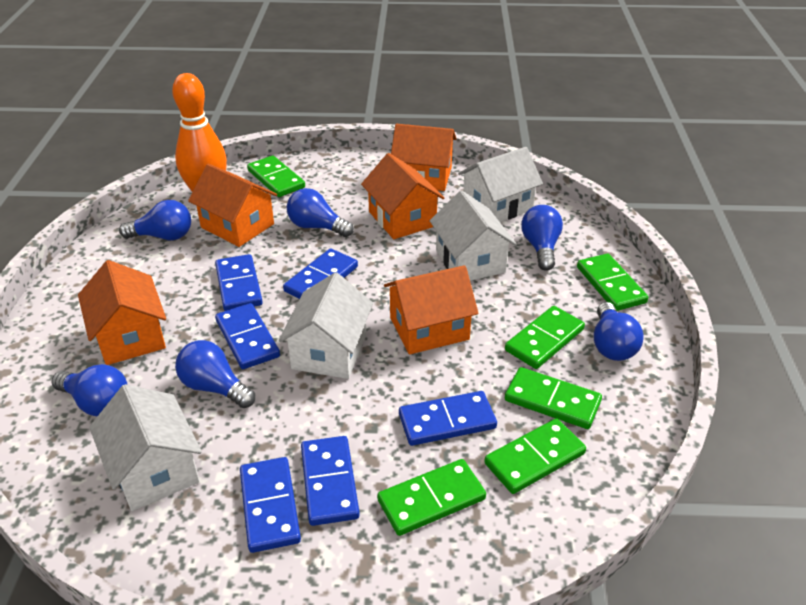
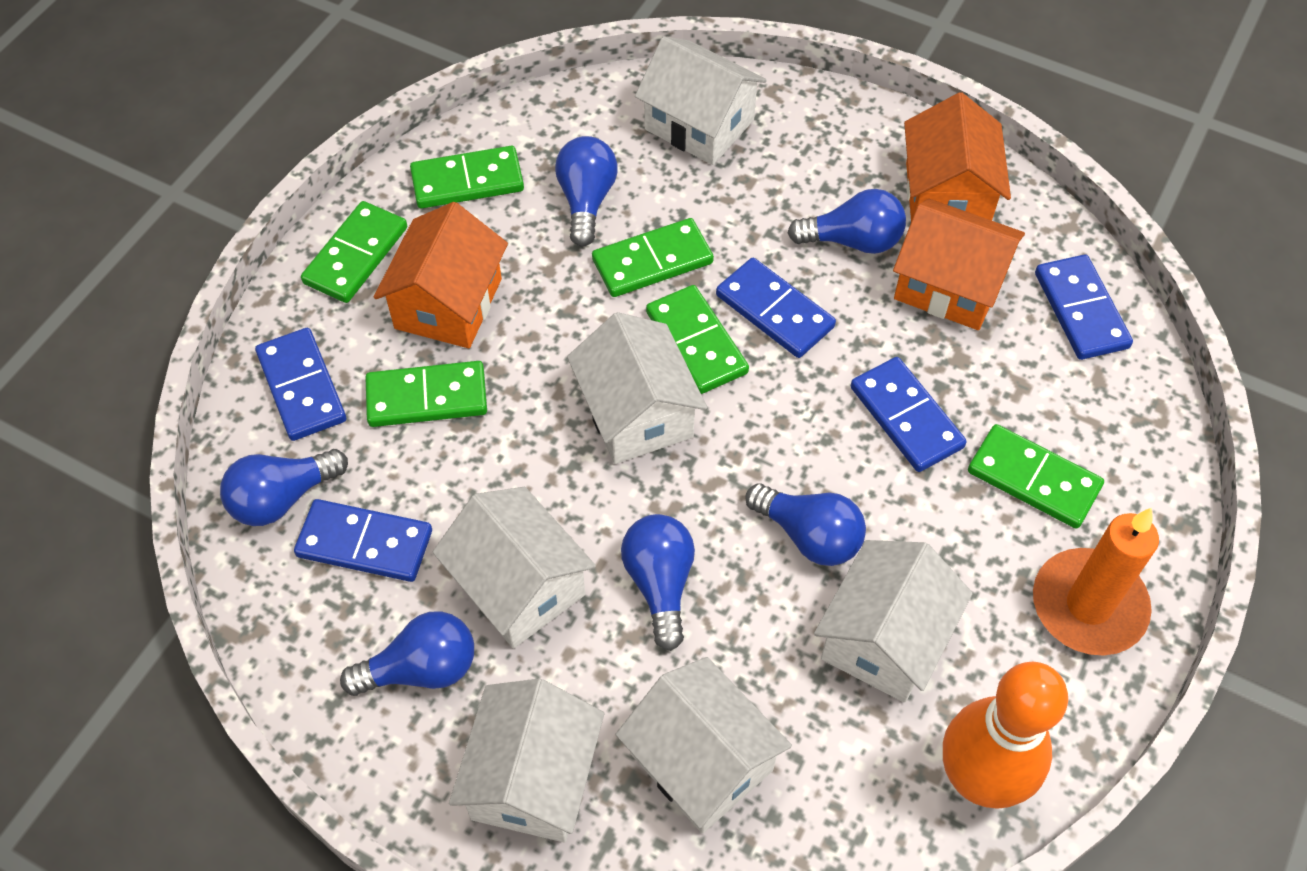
blue domino: [215,254,263,311] [215,303,280,369] [240,457,301,553] [283,248,358,299] [301,436,360,526] [399,391,497,446] = 6 -> [255,328,346,441] [294,499,432,582] [716,258,836,358] [851,357,967,472] [1035,255,1133,360] = 5
orange candle: none = 0 -> [1033,508,1159,656] = 1
orange house: [78,260,166,365] [188,164,277,247] [361,153,444,239] [384,265,479,354] [391,124,457,191] = 5 -> [374,202,508,348] [893,199,1025,330] [904,92,1011,221] = 3
white house: [89,384,202,511] [279,272,373,379] [430,190,516,281] [458,147,543,222] = 4 -> [433,487,596,648] [449,679,604,842] [567,312,707,464] [615,657,792,833] [635,36,767,165] [814,540,973,703] = 6

